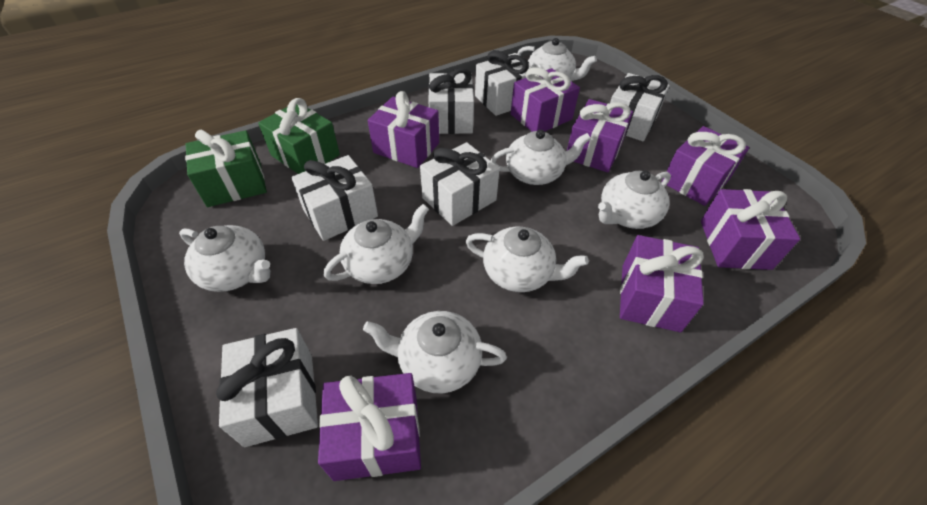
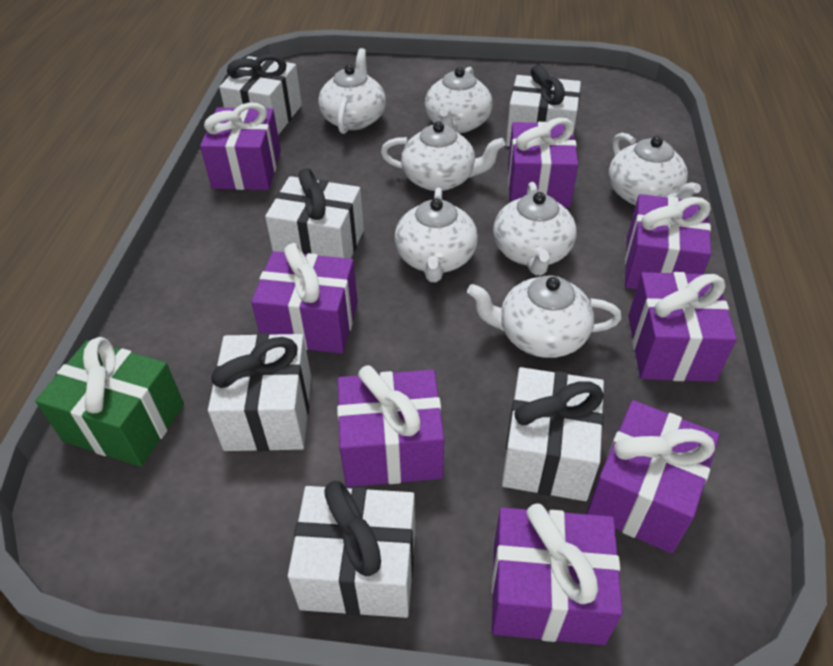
green gift: [185,130,267,207] [258,98,340,174] = 2 -> [35,337,184,467] = 1
purple gift: [318,373,421,481] [368,91,439,168] [510,67,580,132] [567,99,633,173] [620,235,704,332] [662,126,749,206] [701,189,800,270] = 7 -> [200,102,281,190] [251,243,358,354] [337,365,444,487] [491,503,623,645] [508,118,579,208] [587,400,719,554] [625,194,711,289] [628,272,737,382] = 8

